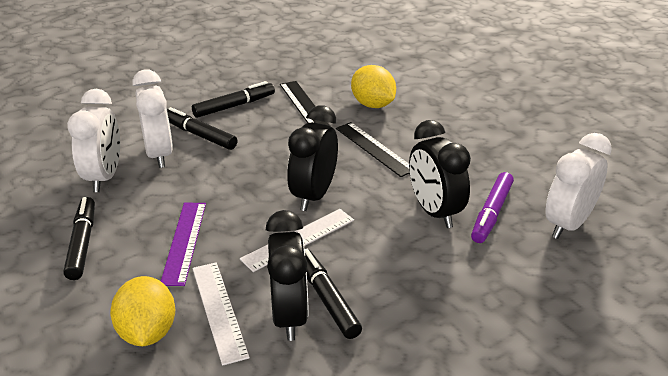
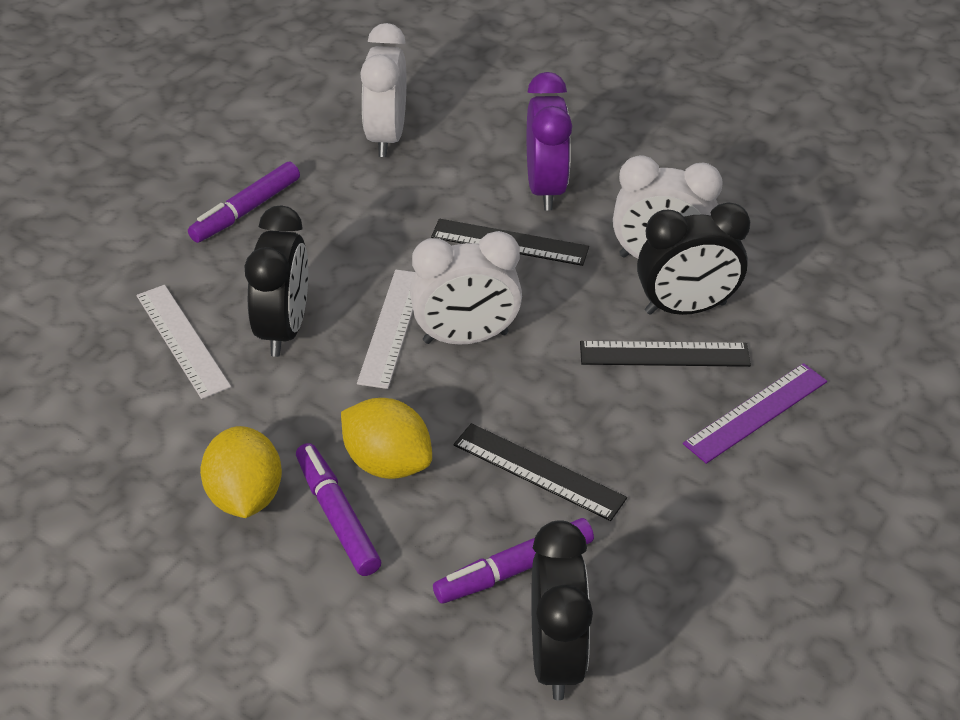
black marker: [63,197,95,280] [167,107,237,150] [192,81,275,118] [305,248,362,339] = 4 -> none = 0
black ruler: [280,81,330,126] [336,122,410,177] = 2 -> [431,219,589,266] [454,423,627,521] [580,341,751,367] = 3
purple clock: none = 0 -> [527,72,572,210] = 1
purple marker: [471,172,514,243] = 1 -> [188,162,300,243] [296,443,381,576] [433,518,594,604] = 3

